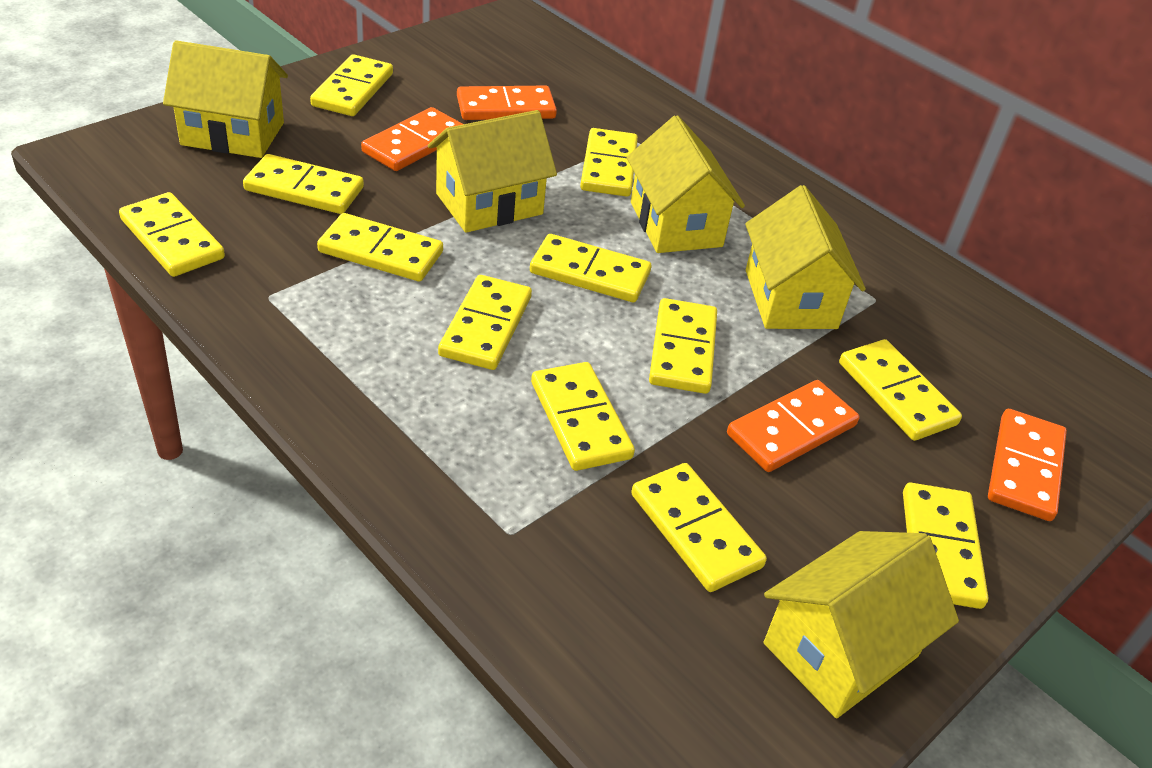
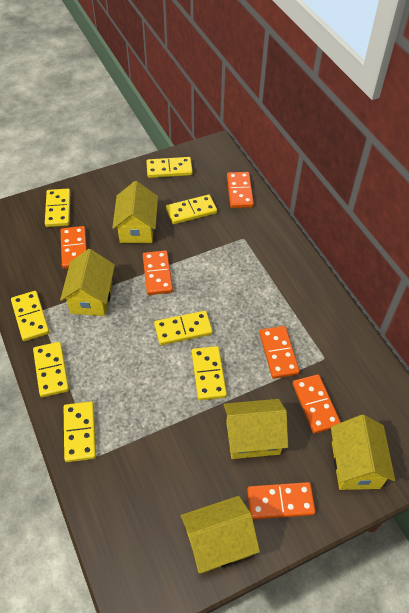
orange domino: [361,107,463,171] [457,86,557,120] [727,380,860,472] [988,409,1067,521] = 4 -> [60,226,87,269] [143,250,173,295] [227,172,254,208] [247,482,316,520] [259,326,300,379] [293,374,341,434] = 6
yellow domino: [119,192,225,277] [243,154,364,214] [310,54,393,116] [317,213,443,281] [438,275,532,370] [530,234,651,302] [531,362,635,471] [580,128,638,197] [631,463,767,592] [649,298,717,394] [839,339,962,441] [903,482,989,609] = 12 -> [11,291,50,341] [33,342,69,397] [45,189,70,227] [64,401,96,462] [146,157,193,178] [154,311,213,345] [166,195,217,224] [192,346,227,401] = 8

